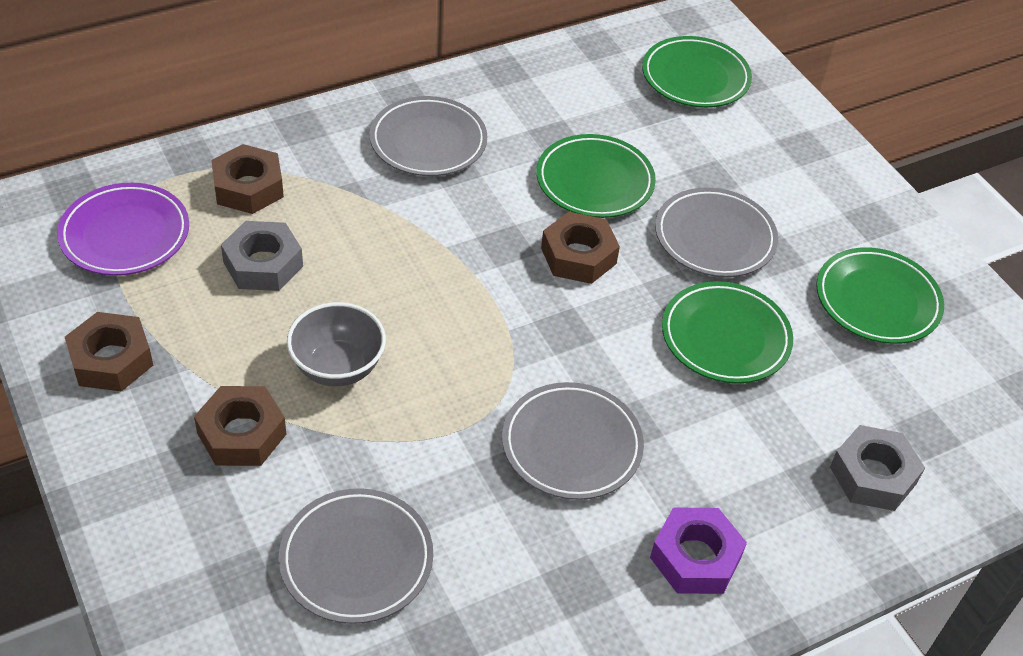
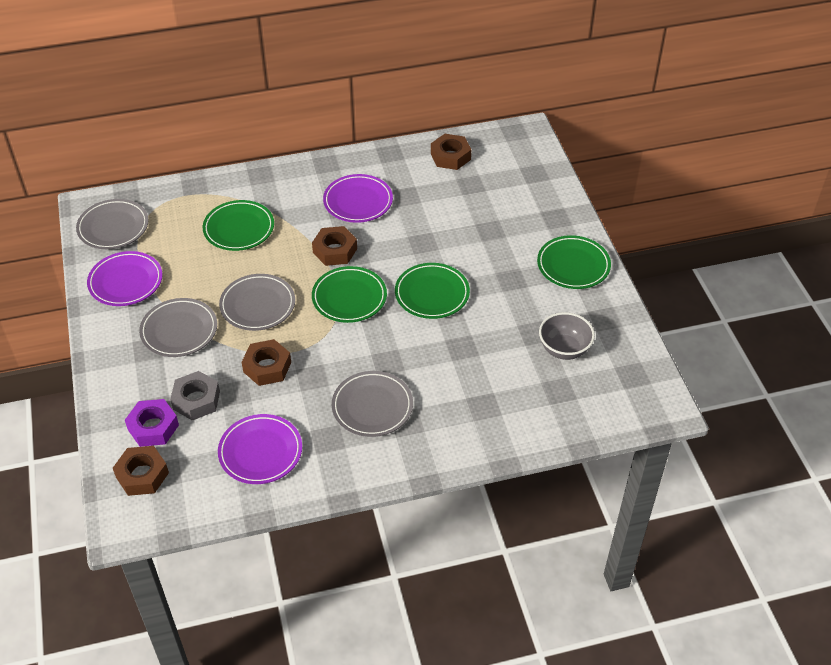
grey nut: [221,221,303,291] [830,425,925,511] = 2 -> [170,371,220,420] = 1
purple plate: [57,183,189,276] = 1 -> [87,251,163,306] [218,414,302,484] [323,174,393,223] = 3

